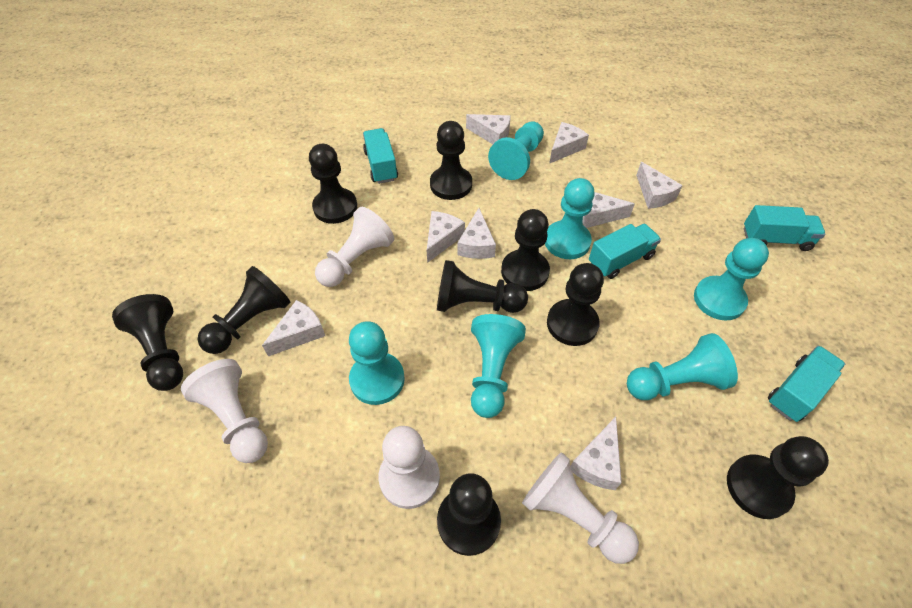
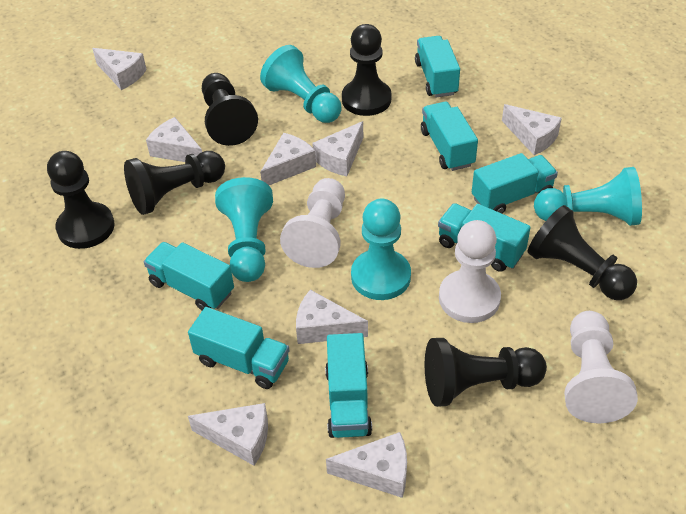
black pawn: [112,294,183,391] [197,266,290,354] [309,144,357,224] [430,121,472,200] [437,260,528,313] [437,473,501,556] [501,209,550,291] [547,263,604,346] [727,436,829,519] = 9 -> [47,151,114,249] [124,151,225,215] [202,73,258,146] [342,24,392,116] [425,338,547,407] [528,205,637,300] = 6
turquoise pawn: [349,321,405,405] [471,314,526,418] [488,121,544,180] [545,178,595,259] [627,333,738,400] [694,238,769,321] = 6 -> [215,177,273,282] [260,45,342,123] [351,199,411,300] [534,167,642,226] = 4
turquoise truck: [363,128,398,184] [589,224,661,279] [744,205,826,251] [768,346,845,422] = 4 -> [144,242,234,310] [188,307,290,389] [325,333,372,438] [415,36,460,97] [421,102,478,171] [438,203,531,272] [472,153,558,214] = 7
white pawn: [181,359,268,463] [315,207,394,287] [378,426,440,509] [522,452,639,564] = 4 -> [280,178,345,268] [439,220,501,323] [564,311,638,423] = 3

